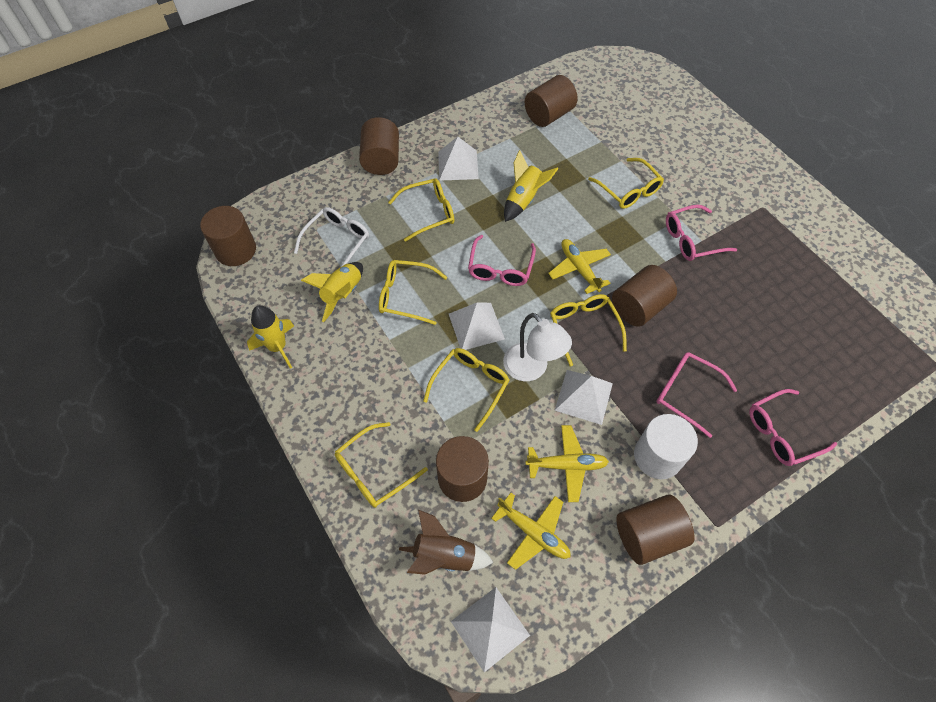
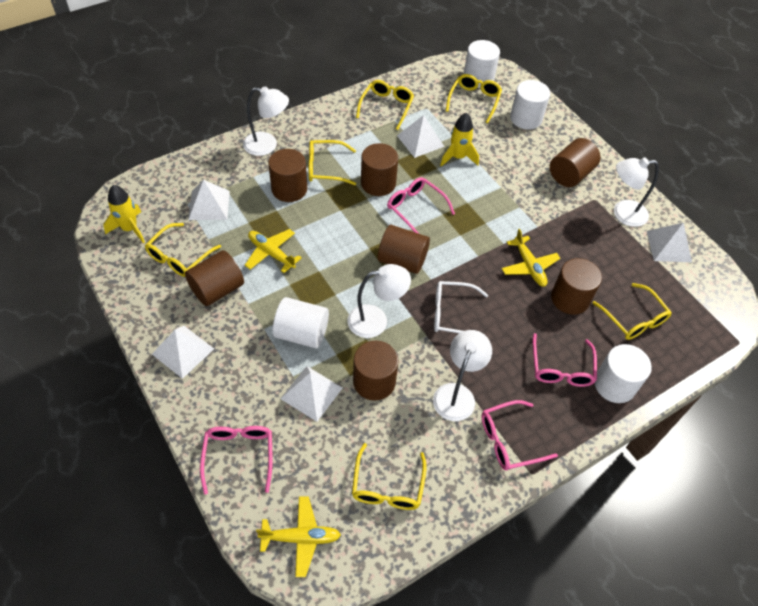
brown cylinder: [200,206,256,266] [359,117,399,175] [436,436,489,502] [525,75,578,127] [612,265,677,327] [616,494,695,565] = 6 -> [185,250,244,306] [268,149,307,202] [353,341,399,401] [361,143,398,196] [378,225,430,274] [550,138,601,187] [551,258,602,315] = 7
brown rocket: [399,510,493,575] = 1 -> none = 0
white cylinder: [634,414,698,479] = 1 -> [273,297,329,349] [464,40,500,88] [510,80,550,130] [595,344,652,403] = 4
white lamp: [503,313,572,381] = 1 -> [243,86,289,156] [347,264,411,338] [433,330,492,421] [614,157,659,227] = 4
white pyramid: [438,137,479,181] [449,302,505,350] [451,587,530,672] [555,370,613,425] = 4 -> [152,326,214,379] [188,180,230,220] [280,366,343,422] [397,115,445,158] [647,223,692,262] = 5
yellow rocket: [247,305,294,369] [301,262,363,322] [504,150,558,222] = 3 -> [103,185,145,244] [440,113,479,167] = 2

